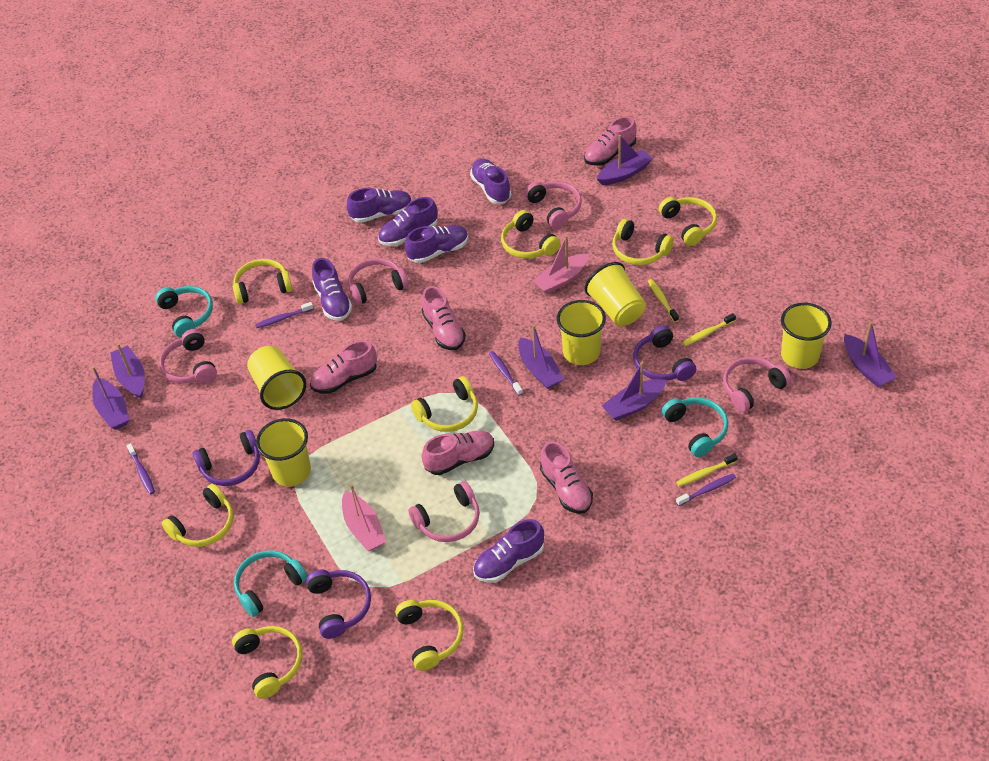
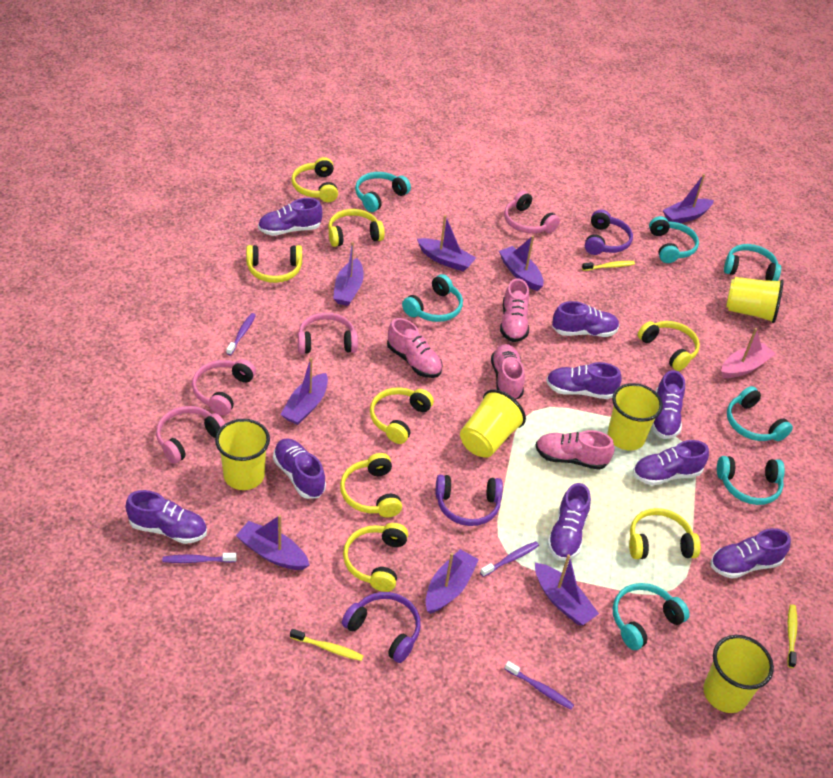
pink boat: [342,484,386,551] [533,235,589,294] = 2 -> [721,328,776,378] = 1
pink headphones: [159,329,217,383] [348,258,409,305] [408,481,480,542] [525,181,582,229] [723,357,791,412] = 5 -> [156,406,225,464] [192,359,256,415] [298,312,358,354] [504,191,560,233] = 4
pink shoe: [310,340,377,394] [421,430,494,475] [422,286,466,350] [540,441,593,514] [584,116,637,166] = 5 -> [387,318,443,378] [491,344,525,400] [500,278,529,342] [536,430,615,470] = 4
purple boat: [92,366,129,430] [110,343,145,399] [518,325,564,389] [597,135,653,185] [602,362,667,421] [844,322,897,387] = 6 -> [236,515,310,570] [280,358,328,425] [333,242,364,306] [417,215,476,271] [426,549,479,614] [499,236,544,291] [535,554,599,625] [663,174,714,223] = 8
purple shoe: [312,258,352,321] [347,188,412,223] [378,197,438,246] [405,225,468,263] [470,159,511,204] [473,519,544,583] = 6 -> [125,490,207,544] [258,198,322,236] [273,439,326,499] [546,362,622,399] [547,483,591,561] [552,301,619,337] [633,440,709,485] [651,370,685,439] [711,528,791,579] = 9
turquoise headphones: [155,286,213,338] [234,550,307,617] [662,397,728,457] = 3 -> [355,172,411,212] [402,274,463,322] [613,583,690,650] [649,216,699,263] [717,456,785,505] [724,244,781,281] [727,386,793,441] = 7

